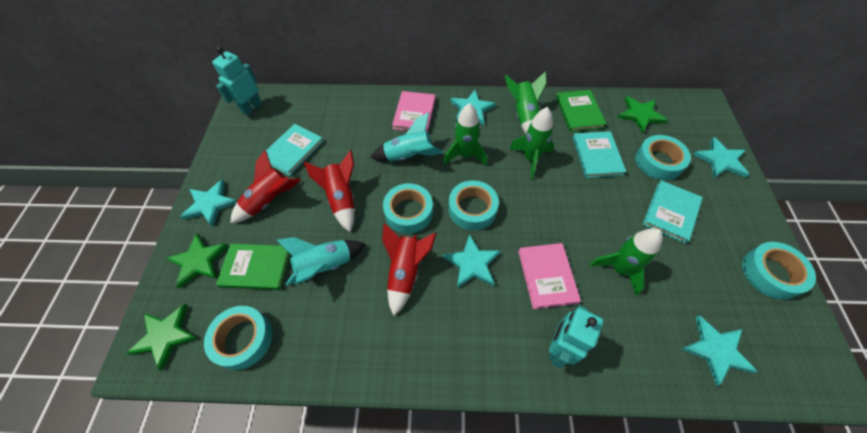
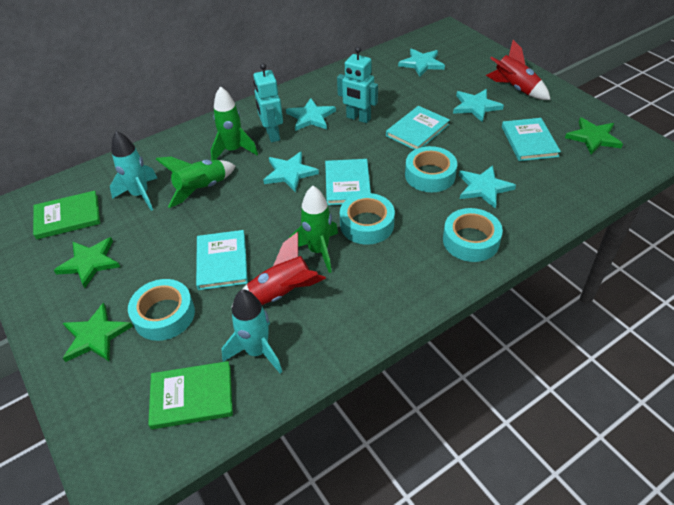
green rocket: [443,103,487,166] [505,71,547,134] [509,107,554,179] [590,228,663,296] = 4 -> [156,157,235,208] [211,86,258,160] [289,186,338,273] = 3
pink book: [392,91,436,132] [518,243,581,309] = 2 -> none = 0
red rocket: [231,150,301,223] [304,150,355,232] [382,223,437,316] = 3 -> [231,232,326,308] [486,40,551,100] = 2
turquoise book: [266,124,324,176] [573,131,626,178] [642,180,703,244] = 3 -> [196,230,248,290] [325,159,371,205] [386,106,450,150] [502,118,561,161] = 4
turquoise tape: [204,306,272,370] [383,183,433,234] [449,180,499,230] [635,135,691,180] [742,242,816,300] = 5 -> [128,279,195,341] [340,193,395,245] [405,146,457,192] [443,208,503,262] = 4

